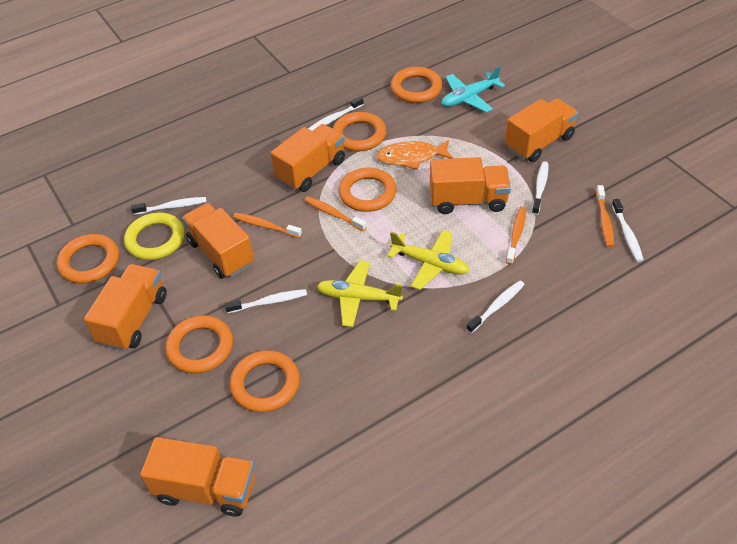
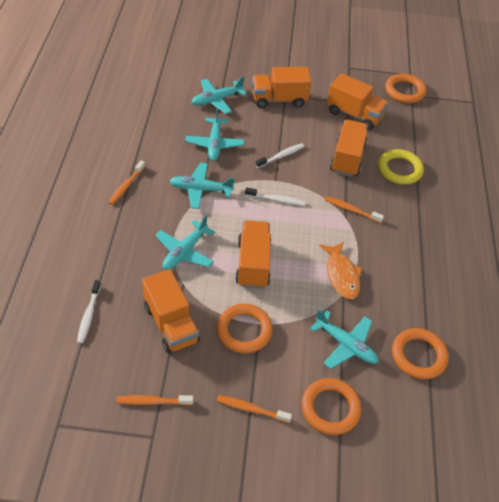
orange ring: [57,234,119,283] [166,315,233,373] [230,350,300,412] [333,112,386,151] [338,168,397,212] [391,67,442,103] = 6 -> [217,303,273,353] [302,378,361,435] [385,74,426,103] [392,328,449,380] = 4
orange truck: [84,264,167,351] [140,437,255,517] [182,203,254,279] [270,124,345,192] [430,157,511,214] [505,98,578,162] = 6 -> [142,269,200,353] [235,220,272,288] [252,67,312,108] [327,73,389,130] [330,120,368,177] = 5
turquoise plane: [442,66,505,112] = 1 -> [155,215,215,270] [170,163,235,209] [185,108,244,161] [191,77,247,114] [310,309,379,369] = 5
white toothbrush: [131,197,207,215] [225,289,307,313] [308,97,364,131] [466,280,525,333] [532,161,548,215] [612,199,644,262] = 6 -> [77,280,101,344] [245,187,305,206] [256,143,304,168] = 3
yellow plane: [317,260,403,327] [387,230,469,290] = 2 -> none = 0

